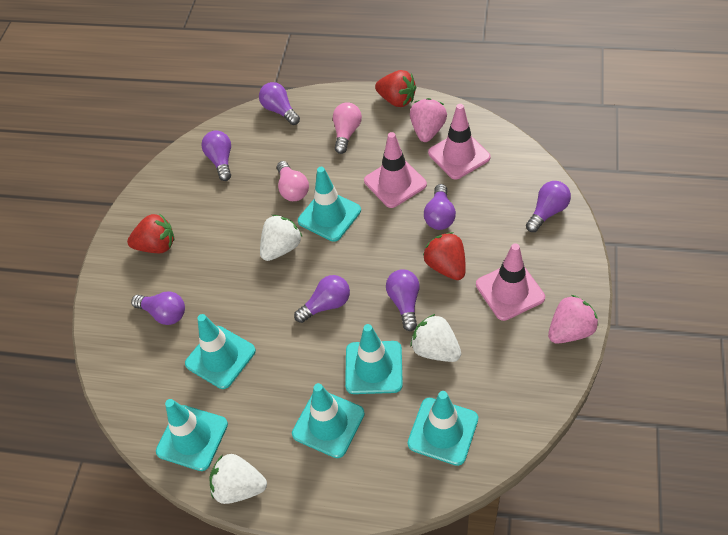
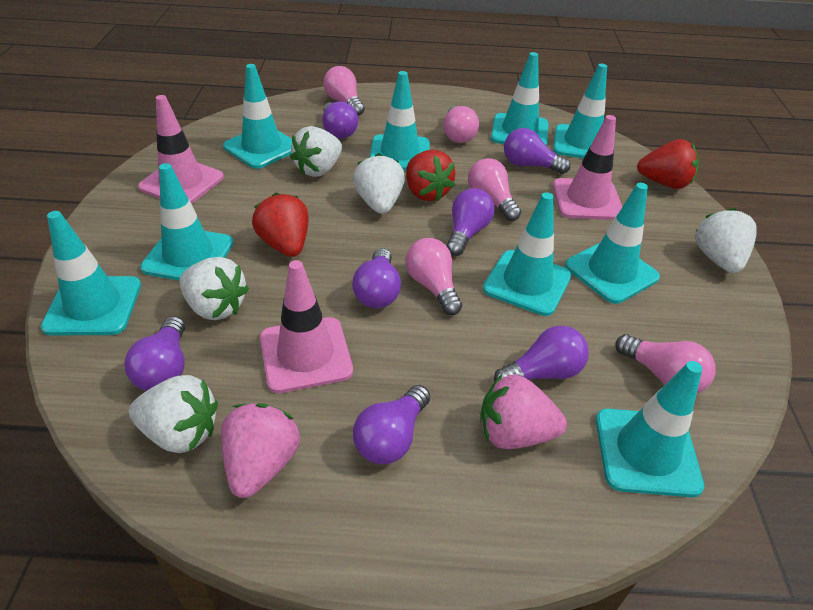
pink light bulb: [277,161,309,201] [333,102,362,154] = 2 -> [323,66,365,116] [405,238,462,315] [443,106,479,143] [468,158,521,221] [615,334,716,394] = 5
turquoise traffic cone: [156,399,228,471] [185,314,256,389] [292,383,365,458] [298,167,361,242] [345,324,403,394] [408,391,478,466] = 6 -> [41,211,141,336] [140,163,234,280] [223,64,292,169] [370,71,430,171] [483,192,571,316] [491,52,548,146] [553,64,607,159] [565,183,660,304] [596,361,704,497] = 9
white strawberry: [210,454,267,504] [260,215,302,261] [410,314,461,362] = 3 -> [129,375,218,453] [179,257,249,320] [290,126,342,177] [353,153,405,214] [695,208,757,273] = 5

